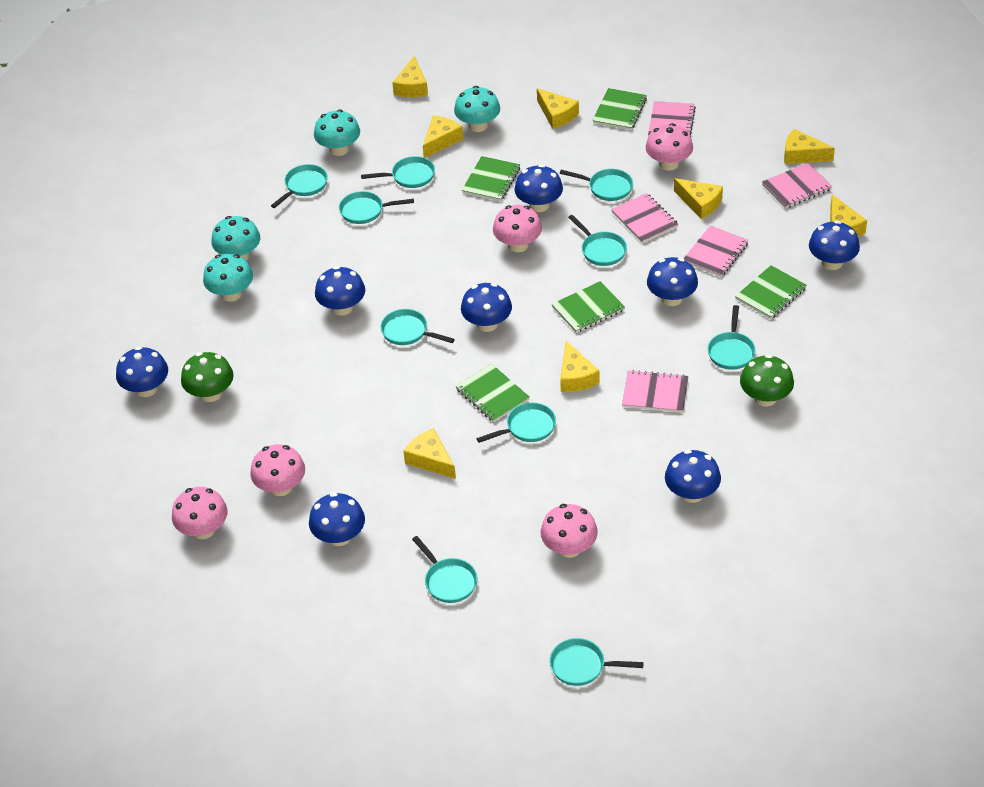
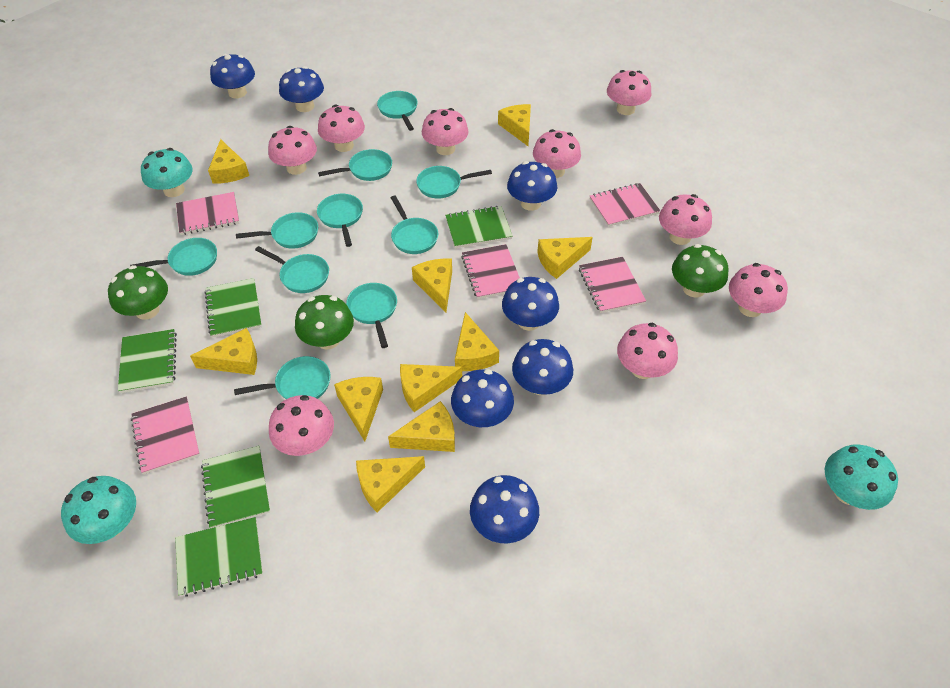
blue mushroom: [116,347,168,397] [309,492,365,546] [315,266,365,316] [461,283,512,332] [515,164,563,212] [647,257,698,306] [665,450,721,503] [809,221,860,270] = 8 -> [210,54,255,98] [279,66,324,112] [451,369,514,427] [470,475,539,543] [502,277,559,331] [507,161,557,211] [512,339,573,395] = 7
green mushroom: [181,352,234,402] [740,354,794,406] = 2 -> [108,265,168,320] [295,295,354,350] [672,244,729,298] = 3
pink mushroom: [172,487,228,539] [250,444,305,496] [493,205,542,252] [540,504,598,558] [645,123,693,171] = 5 -> [268,126,317,175] [269,395,334,456] [318,105,365,152] [422,108,469,155] [533,129,581,178] [607,70,651,115] [617,323,678,379] [659,194,712,245] [729,263,788,317] = 9
turquoise mushroom: [203,254,253,302] [211,216,260,260] [314,110,360,156] [454,86,500,132] = 4 -> [61,476,136,544] [141,148,193,197] [825,444,898,510] = 3
yellow cheese: [392,56,428,97] [403,428,456,479] [423,115,463,158] [537,88,579,129] [560,341,600,392] [674,178,723,219] [784,129,835,164] [830,194,867,237] = 8 -> [190,328,257,375] [208,139,249,184] [334,377,383,441] [356,456,425,512] [388,401,455,452] [400,364,462,412] [412,259,452,313] [455,312,499,371] [498,104,531,146] [537,237,593,279] = 10

